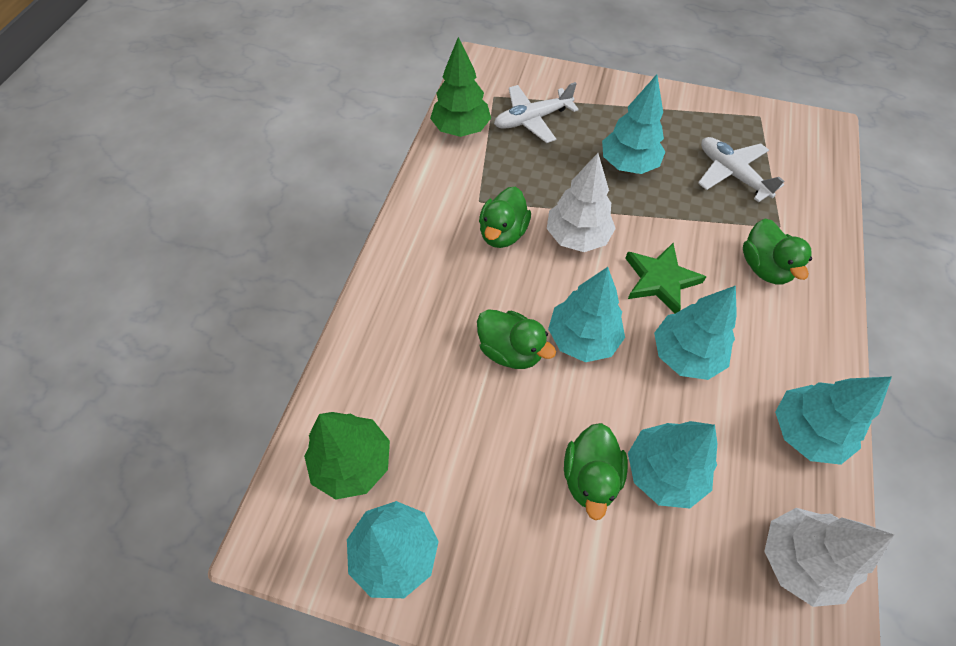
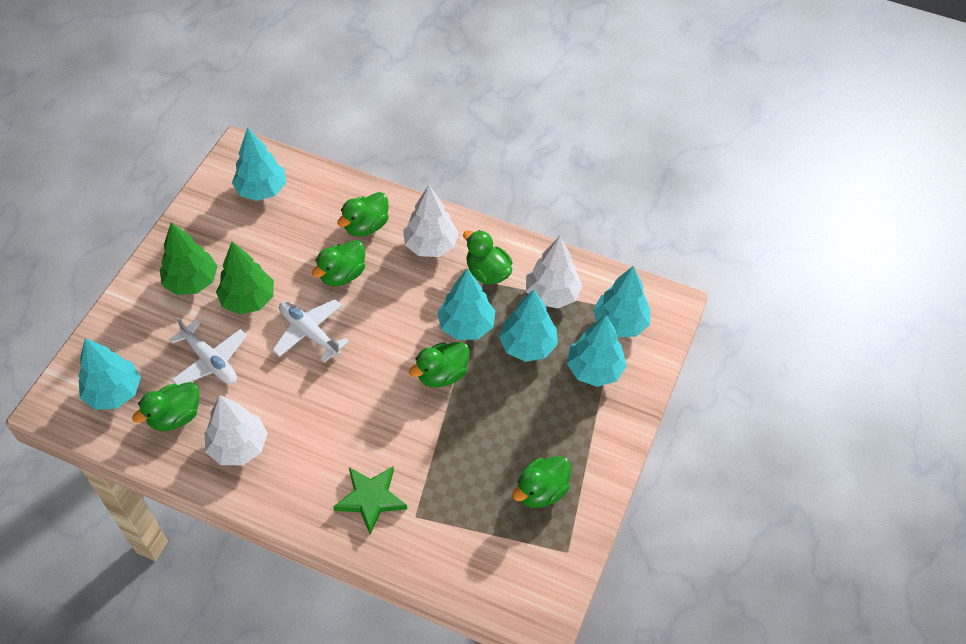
green duck: [477,309,556,369] [479,187,531,248] [564,423,628,520] [743,219,812,285] = 4 -> [132,382,199,431] [312,240,365,286] [337,192,389,237] [409,342,470,387] [463,230,512,284] [512,456,571,508] = 6
white tree: [547,153,616,252] [764,508,894,607] = 2 -> [205,395,268,465] [403,185,459,257] [526,236,582,308] = 3

